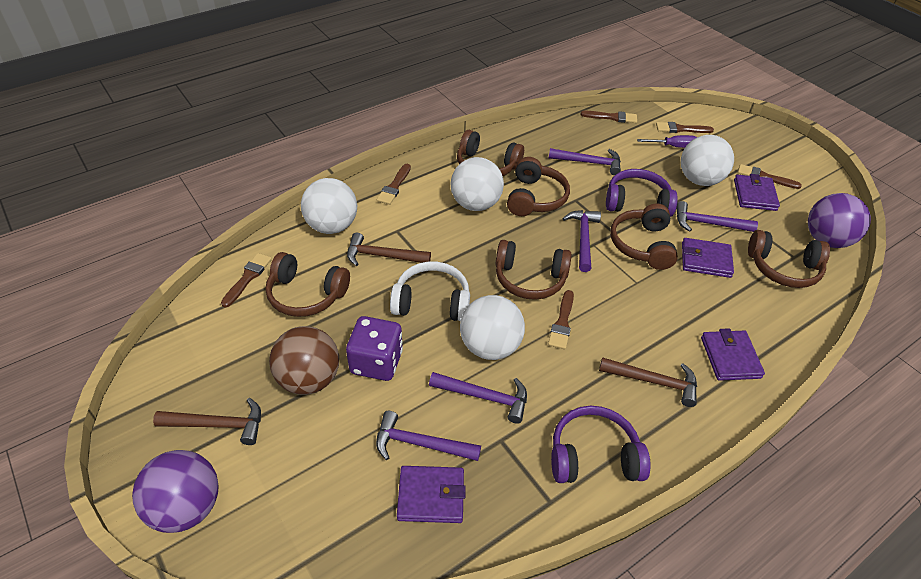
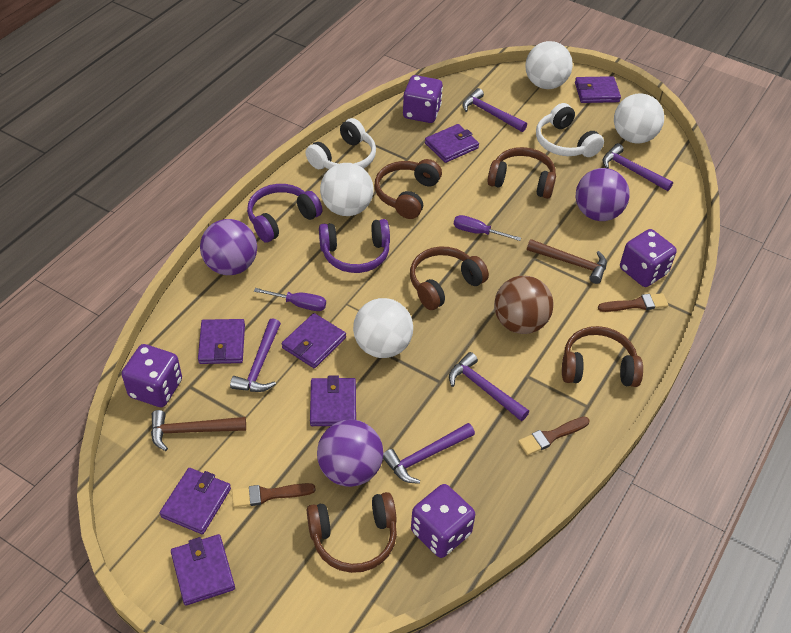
brown brush: [221,253,272,307] [377,164,411,205] [548,290,574,349] [581,111,637,123] [656,122,714,133] [738,164,802,189] = 6 -> [232,483,316,507] [518,417,590,455] [598,293,668,312] = 3
brown hammer: [153,398,261,445] [347,232,431,266] [599,357,697,407] = 3 -> [151,410,246,451] [527,239,607,284] = 2
brown headphones: [266,252,350,317] [457,130,524,176] [496,240,572,300] [507,157,570,216] [610,204,678,270] [748,230,830,288] = 6 -> [307,492,397,573] [375,159,442,219] [410,246,489,310] [487,147,556,199] [562,326,643,387] = 5
purple ball: [132,450,219,533] [808,193,871,248] = 2 -> [200,219,257,275] [317,420,383,487] [576,168,630,221] = 3
purple dice: [346,316,403,381] = 1 -> [122,344,182,407] [403,75,443,123] [411,484,475,558] [620,229,677,287] = 4
purple screwdriver: [637,135,697,148] = 1 -> [254,288,326,311] [454,215,521,241] = 2
purple wallet: [397,466,466,523] [682,238,734,278] [701,328,765,381] [734,174,780,211] = 4 -> [160,468,231,534] [171,534,235,606] [198,319,245,364] [282,313,346,368] [310,375,356,426] [425,124,479,163] [575,76,621,103] = 7
white headphones: [390,262,470,321] = 1 -> [305,118,376,169] [536,103,604,157] = 2

